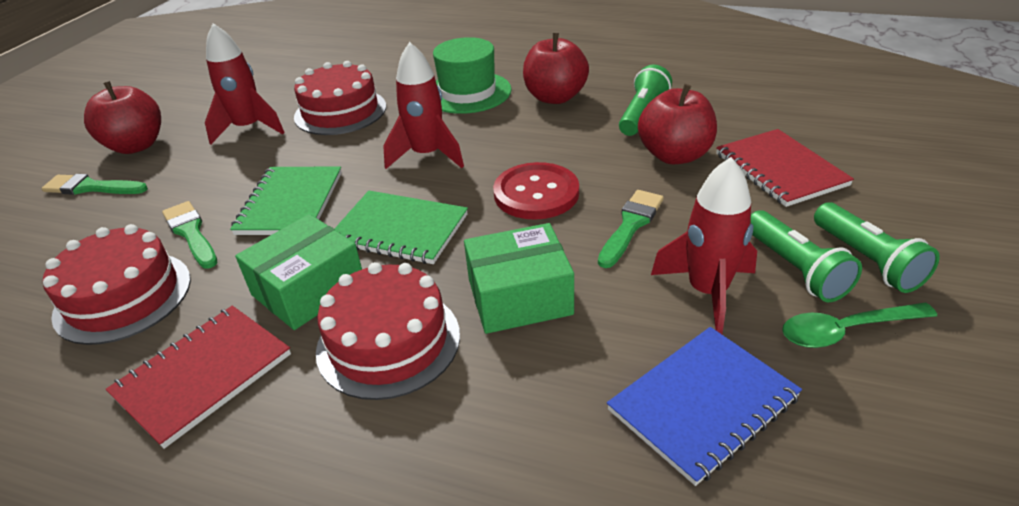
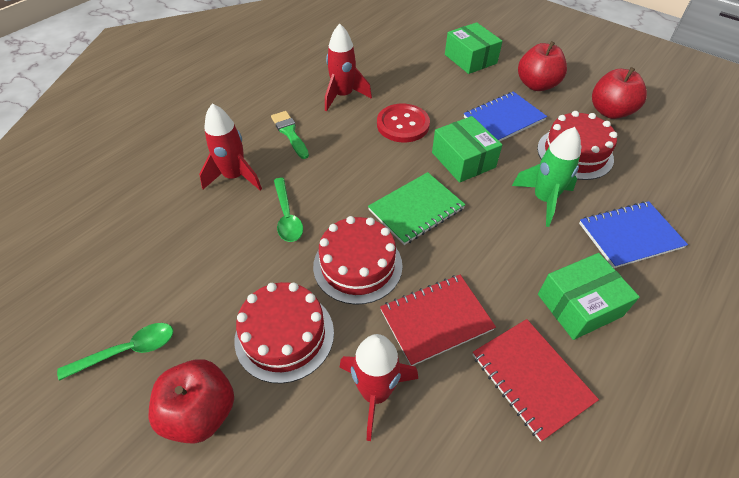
blue notebook: [607,327,802,486] = 1 -> [464,92,547,142] [579,201,688,268] = 2
green box: [235,214,362,330] [464,223,574,334] = 2 -> [432,116,502,183] [445,22,503,74] [538,253,639,340] = 3
green brush: [41,174,148,195] [162,201,217,269] [598,190,664,268] = 3 -> [271,111,309,159] = 1
green flashlight: [619,65,672,136] [750,210,862,302] [814,202,940,293] = 3 -> none = 0
green hat: [433,37,512,114] = 1 -> none = 0
green notebook: [230,166,342,235] [335,191,468,264] = 2 -> [368,172,466,245] = 1
green rocket: none = 0 -> [512,127,581,227] = 1
green spoon: [782,303,937,348] = 1 -> [57,323,173,381] [274,178,303,242] = 2

